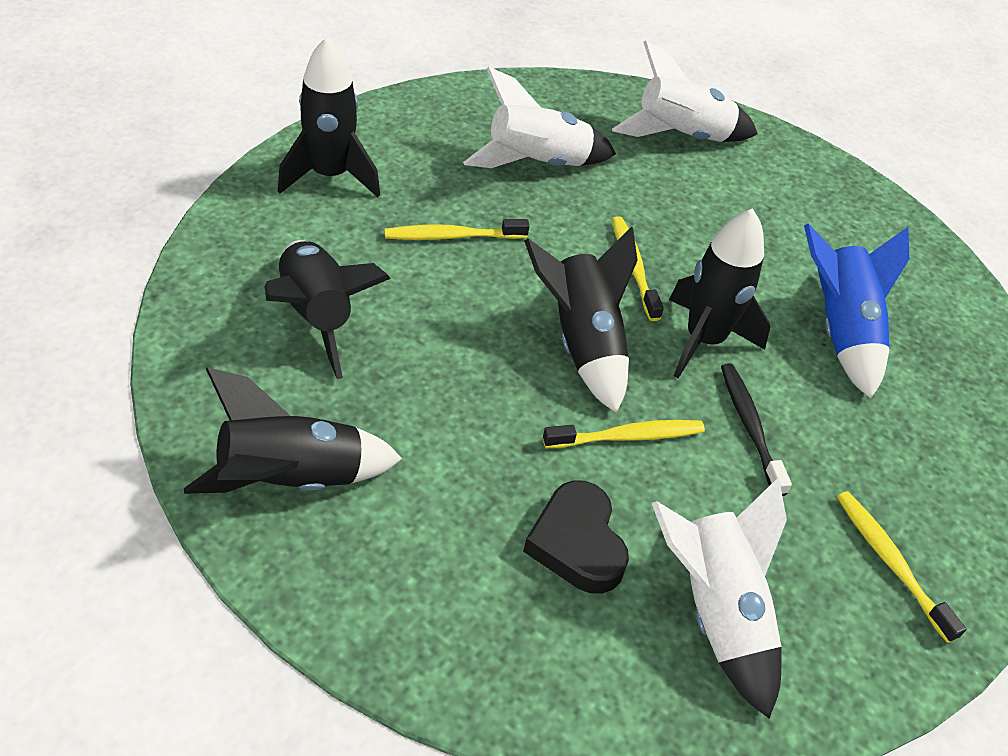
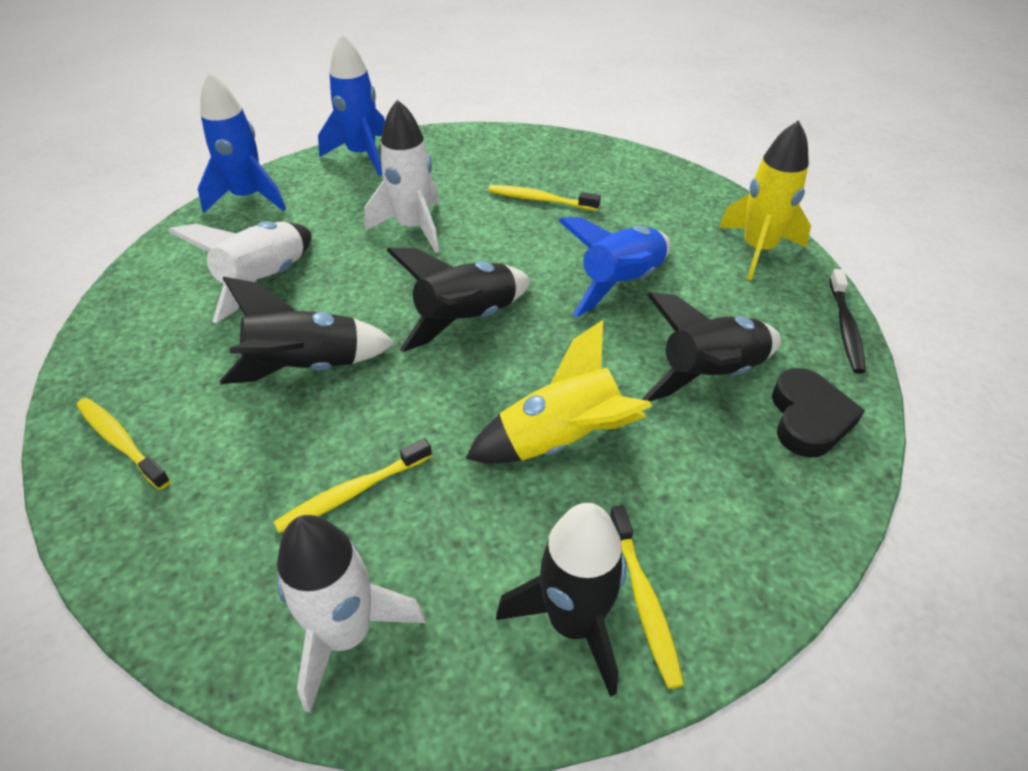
black rocket: [184,367,402,494] [264,240,391,379] [278,37,380,197] [524,227,638,413] [669,208,770,378] = 5 -> [220,277,395,384] [386,248,530,352] [496,503,627,697] [642,292,781,401] = 4
blue rocket: [804,223,909,398] = 1 -> [198,72,286,213] [318,34,385,176] [558,217,671,317] = 3
yellow rocket: none = 0 -> [465,320,652,464] [719,120,811,280] = 2

